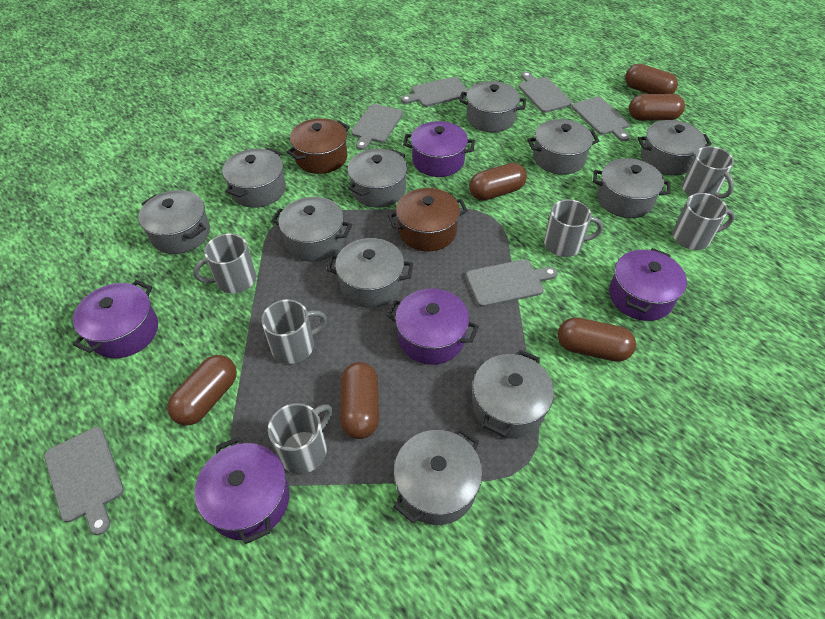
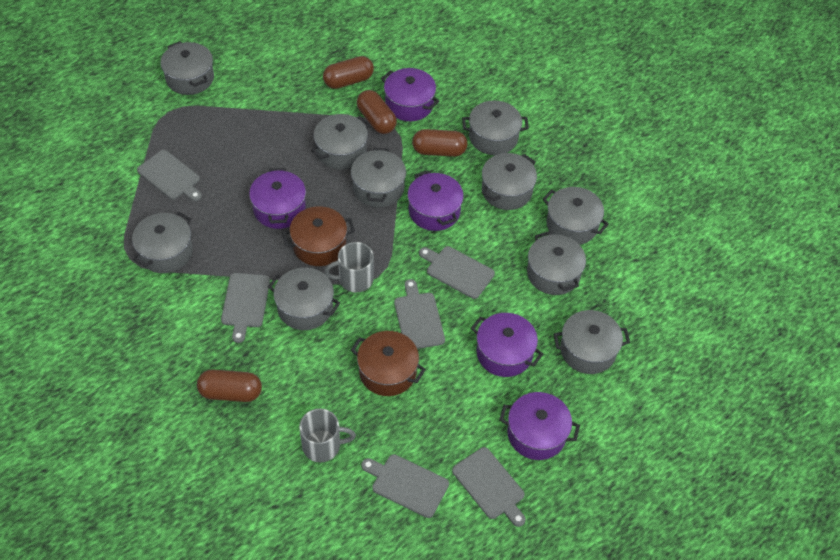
brown capsule: [167,355,237,426] [340,362,379,439] [469,163,527,201] [558,317,636,362] [625,64,678,94] [629,94,685,121] = 6 -> [197,370,262,402] [323,56,374,89] [357,90,397,134] [412,129,468,157] = 4
grey mug: [193,234,256,293] [261,299,327,364] [268,403,332,474] [544,199,603,257] [672,193,735,250] [682,146,734,199] = 6 -> [299,408,356,462] [324,242,374,292] = 2
grey pot: [138,190,210,254] [222,148,286,208] [272,197,352,261] [327,238,413,308] [347,149,408,208] [394,428,482,525] [459,81,526,132] [472,350,554,439] [527,119,599,175] [593,158,670,218] [638,120,712,176] = 11 -> [132,211,193,273] [161,42,214,95] [268,268,340,330] [311,114,370,170] [351,148,406,207] [462,101,529,155] [482,153,537,210] [527,231,586,295] [542,187,609,245] [553,310,630,374] = 10

